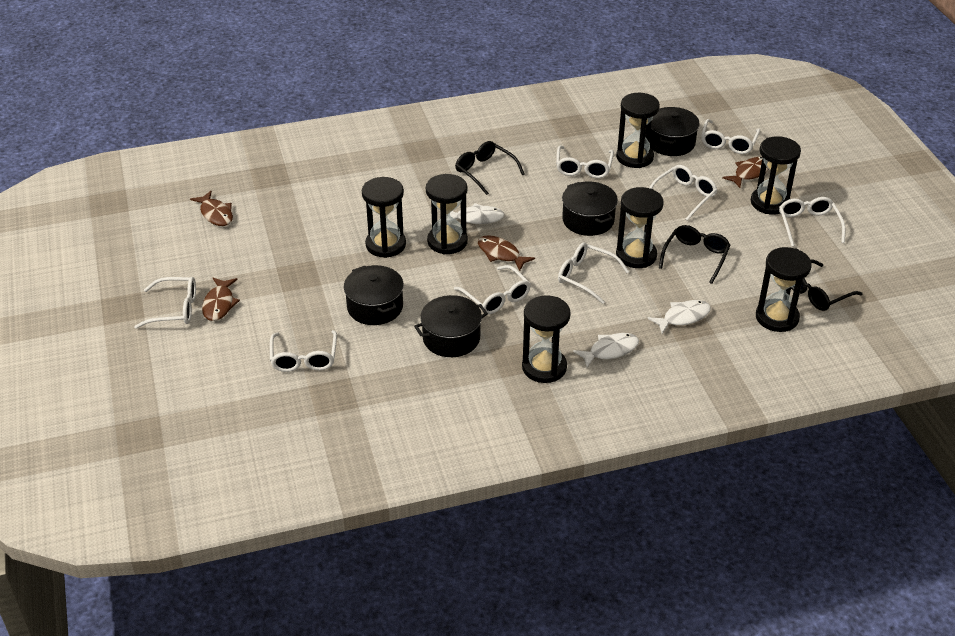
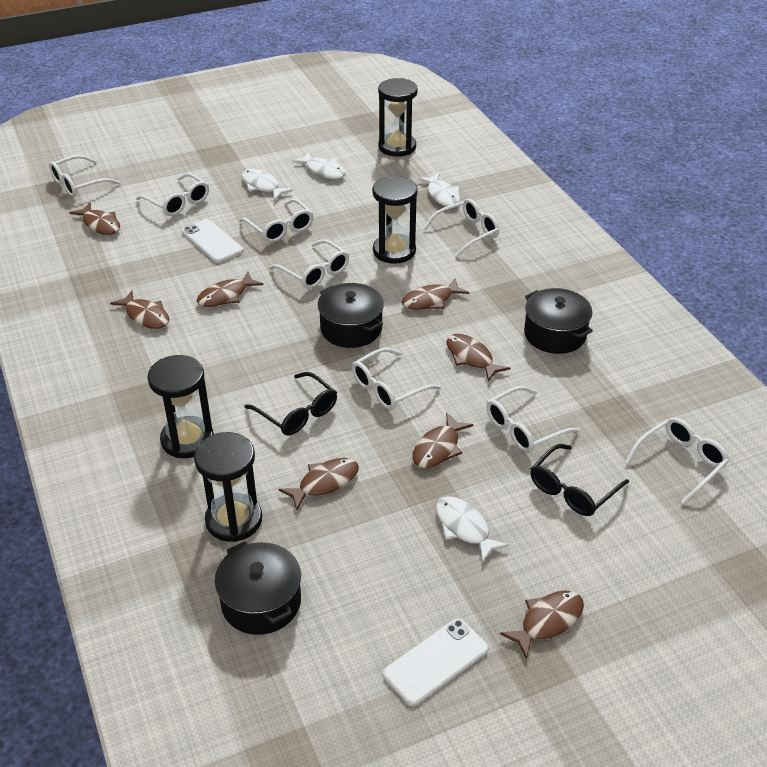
black glasses: [455,141,525,195] [659,225,731,284] [791,259,863,311] = 3 -> [244,372,337,436] [530,444,629,516] = 2
black hourglass: [362,177,406,258] [426,174,468,254] [522,295,571,383] [616,93,660,168] [616,187,664,268] [751,136,801,215] [756,247,812,332] = 7 -> [147,355,214,458] [194,432,262,542] [372,176,418,264] [378,78,418,157] = 4
black pot: [344,265,404,325] [414,295,488,357] [562,182,618,236] [649,107,700,156] = 4 -> [215,541,301,635] [318,283,384,348] [524,288,593,354] = 3
brown fish: [190,191,233,226] [202,278,240,321] [478,235,535,271] [722,157,769,188] = 4 -> [69,203,120,235] [110,291,169,329] [197,271,263,307] [279,458,359,510] [402,278,469,310] [412,412,473,468] [446,334,510,382] [500,590,584,660] = 8
white fish: [450,203,505,224] [573,333,639,368] [648,300,711,334] = 3 -> [242,169,293,200] [292,152,345,179] [418,173,460,206] [436,496,509,563] = 4
white phone: none = 0 -> [182,219,243,263] [383,618,488,706] = 2

